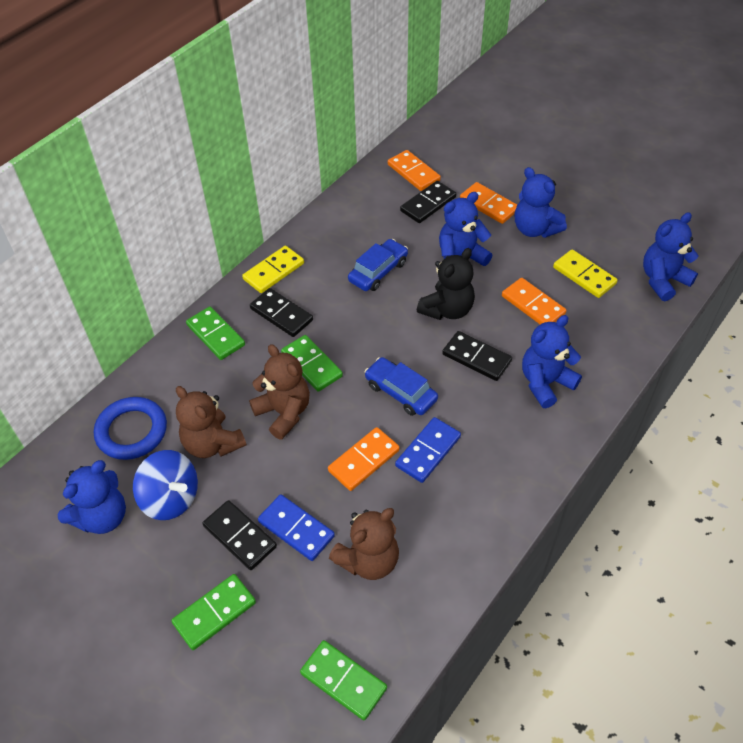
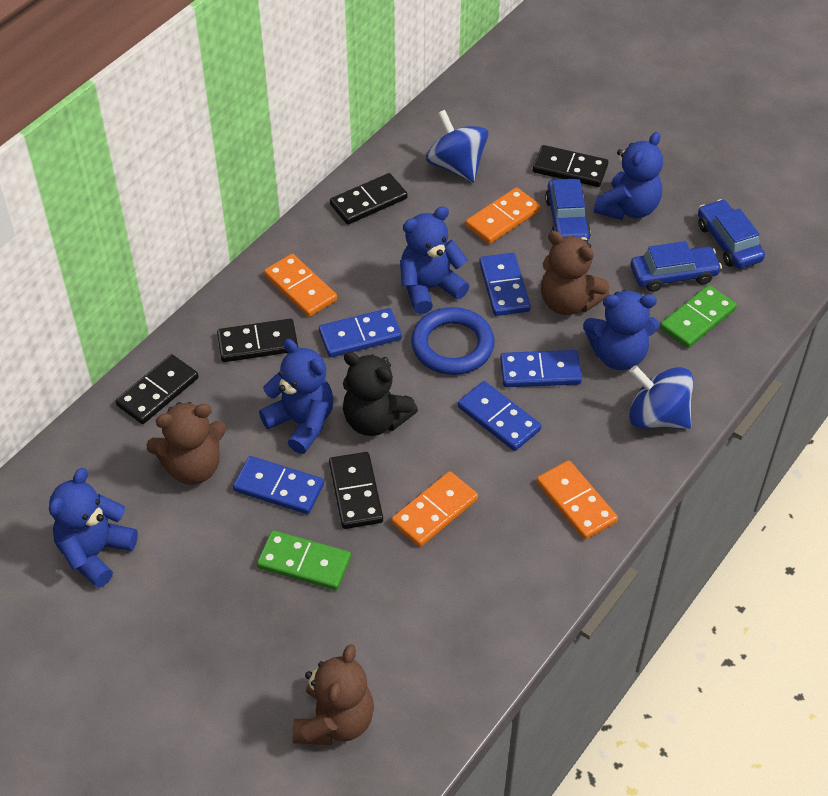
black domino: [202,500,277,570] [250,288,313,337] [400,181,456,223] [442,331,512,381] = 4 -> [115,354,199,424] [217,319,298,362] [329,452,383,529] [330,173,407,225] [533,145,608,187] = 5
blue car: [348,239,408,291] [364,357,438,416] = 2 -> [545,179,591,242] [631,241,722,292] [698,199,765,269] = 3
blue domino: [258,494,335,561] [395,417,461,483] = 2 -> [233,456,324,514] [319,308,402,357] [458,381,541,451] [479,253,531,316] [500,350,582,387] = 5
blue spinning top: [133,450,198,520] = 1 -> [426,110,488,182] [629,365,693,429] = 2
green domino: [172,574,256,650] [186,306,245,360] [281,335,343,392] [300,640,387,720] = 4 -> [257,530,351,590] [660,285,737,348] = 2
yellow domino: [242,246,304,293] [553,249,618,298] = 2 -> none = 0

